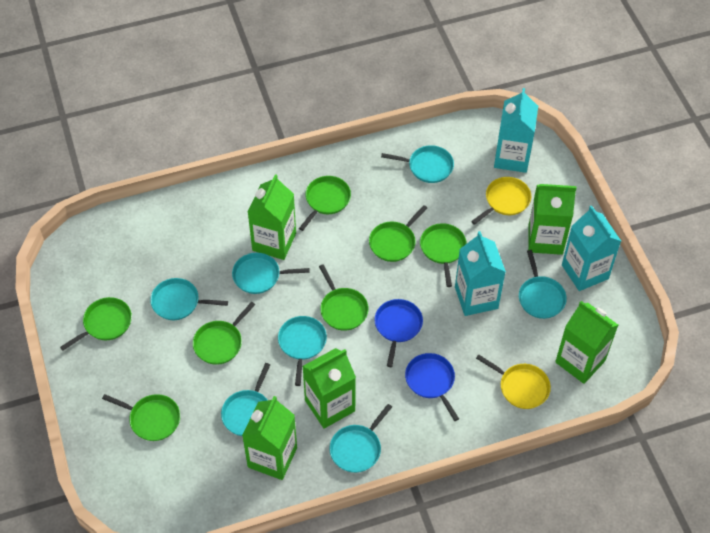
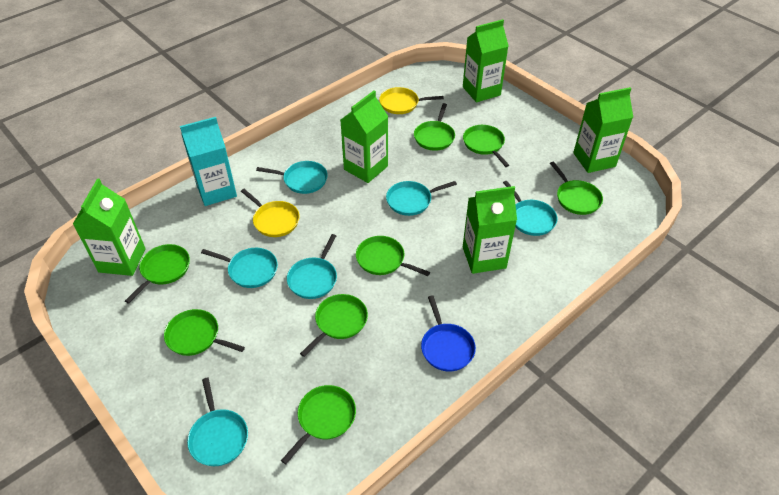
blue pan: [374,299,423,367] [405,353,459,421] = 2 -> [421,295,476,371] = 1
green pan: [60,297,132,351] [102,394,180,441] [193,302,255,365] [299,176,351,231] [319,264,369,331] [369,205,427,262] [420,223,467,287] = 7 -> [125,244,190,304] [164,309,245,356] [281,385,356,464] [300,294,368,357] [356,236,430,276] [414,103,455,151] [463,125,509,167] [550,161,603,215] = 8
turquoise carton: [455,231,506,316] [494,88,538,173] [562,206,621,291] = 3 -> [180,117,237,206] = 1
turquoise pan: [150,278,228,320] [221,363,270,436] [232,253,310,294] [278,316,327,386] [329,404,392,473] [381,145,454,183] [519,250,567,319] = 7 -> [187,378,248,466] [201,248,278,288] [256,161,328,194] [287,234,337,299] [386,181,457,216] [503,181,557,236] = 6

